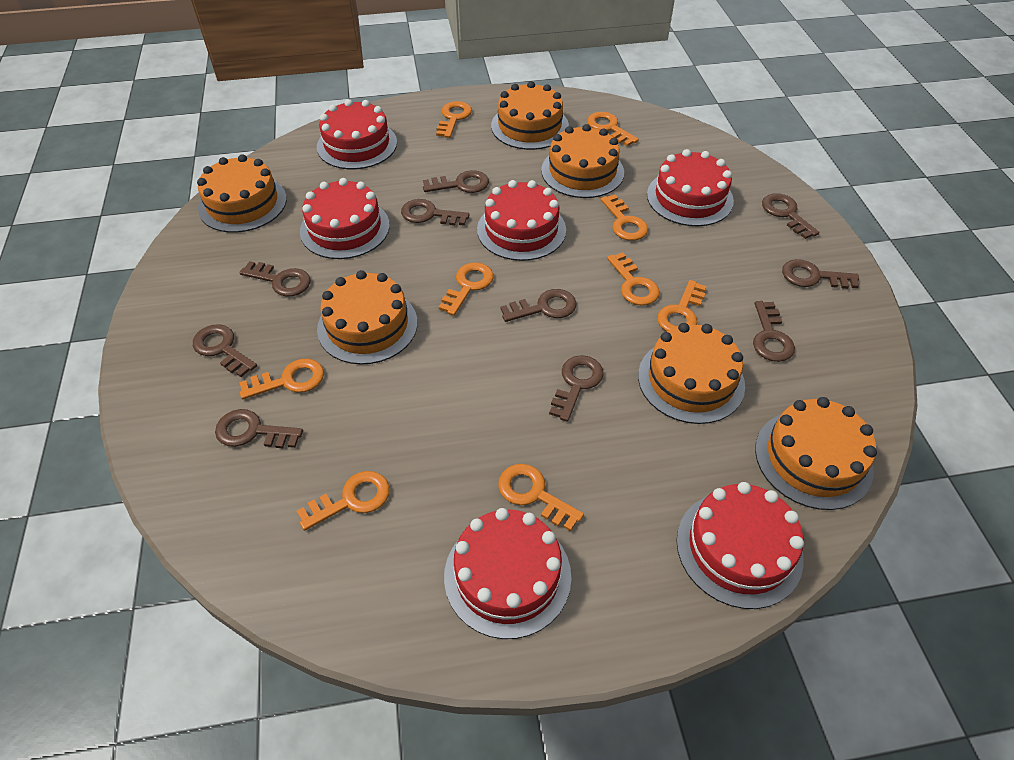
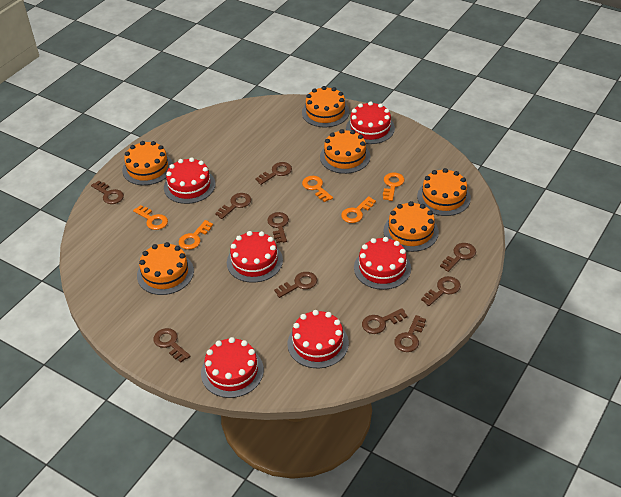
orange key: [239,359,324,399] [297,471,390,531] [436,101,472,138] [439,262,494,316] [498,464,584,531] [587,112,639,146] [601,194,648,241] [607,252,660,306] [657,280,706,331] = 9 -> [133,205,168,230] [179,220,213,250] [302,176,333,202] [341,196,376,223] [383,172,405,201] = 5

